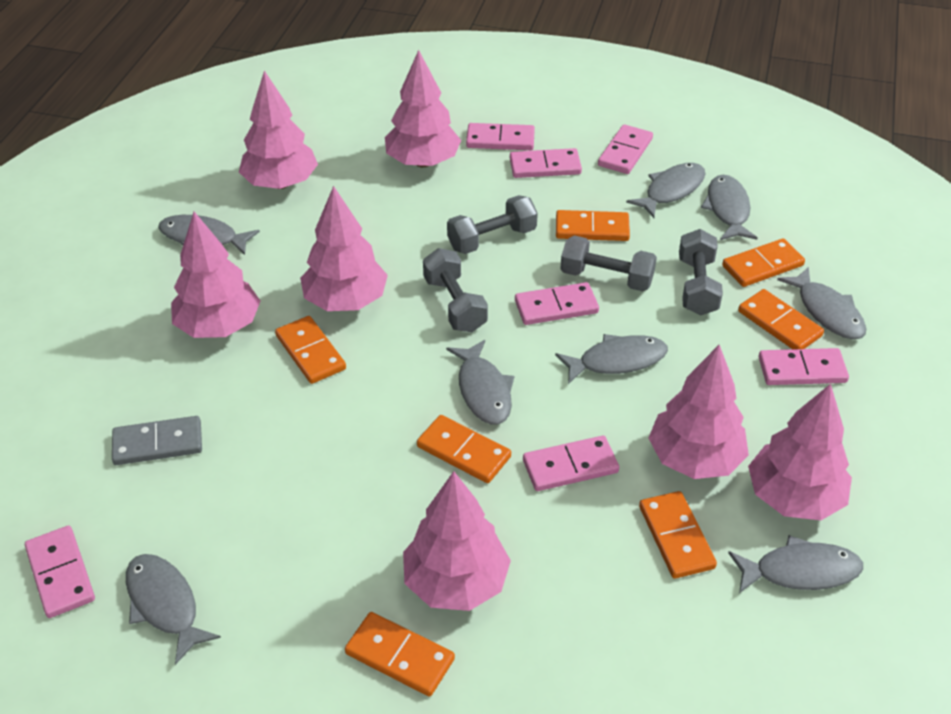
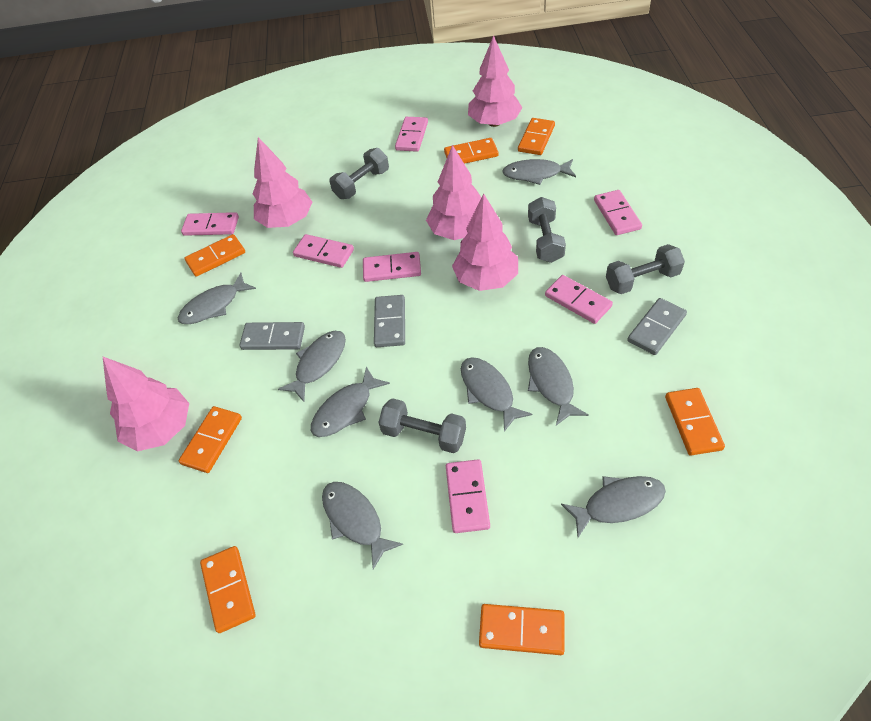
grey domino: [112,416,202,465] = 1 -> [240,322,305,350] [374,295,405,347] [627,298,687,355] = 3
pink tree: [171,212,260,338] [239,71,318,189] [300,186,388,311] [385,50,461,167] [403,471,511,611] [648,345,749,479] [748,384,852,520] = 7 -> [103,357,189,451] [253,137,312,228] [426,145,481,240] [452,194,518,291] [468,35,522,127] = 5

